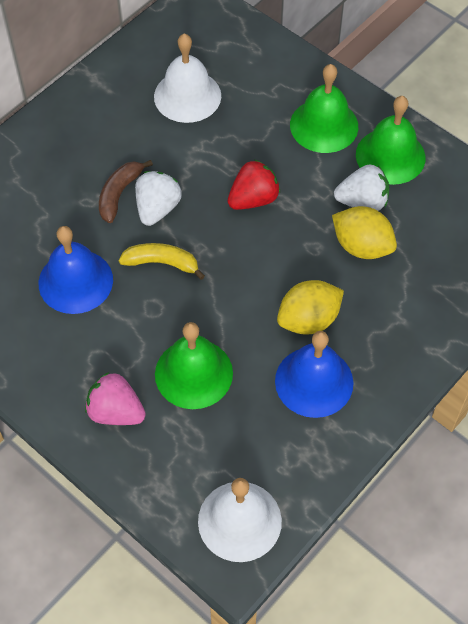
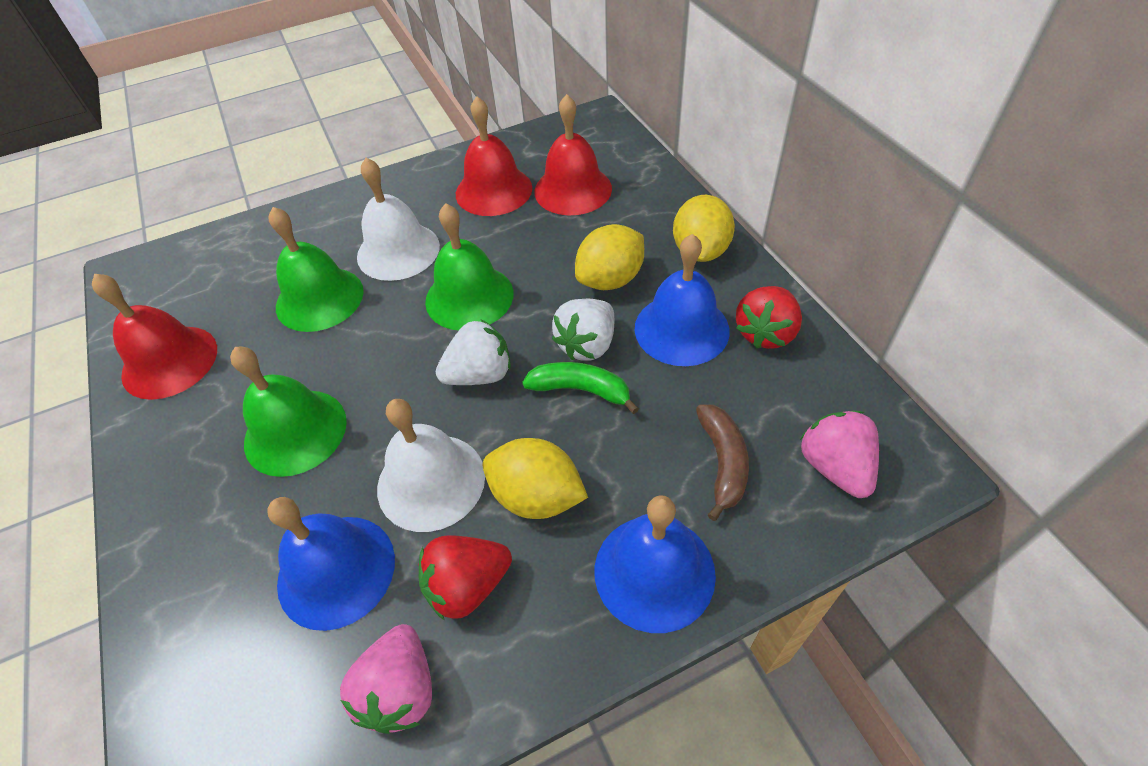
blue bell: [39,226,113,314] [275,331,354,418] = 2 -> [268,497,395,631] [595,495,716,633] [635,234,730,366] = 3
green banana: none = 0 -> [522,362,639,414] = 1
pink strawberry: [85,372,146,425] = 1 -> [340,624,432,734] [800,411,879,498] = 2
red bell: none = 0 -> [92,274,217,400] [456,96,532,216] [534,94,612,216] = 3
red strawberry: [227,159,280,210] = 1 -> [419,535,512,620] [736,286,802,349] = 2
yellow banana: [119,243,205,280] = 1 -> none = 0
yellow lemon: [277,280,344,334] [332,206,397,259] = 2 -> [482,438,588,519] [575,224,644,290] [673,195,735,262] = 3

